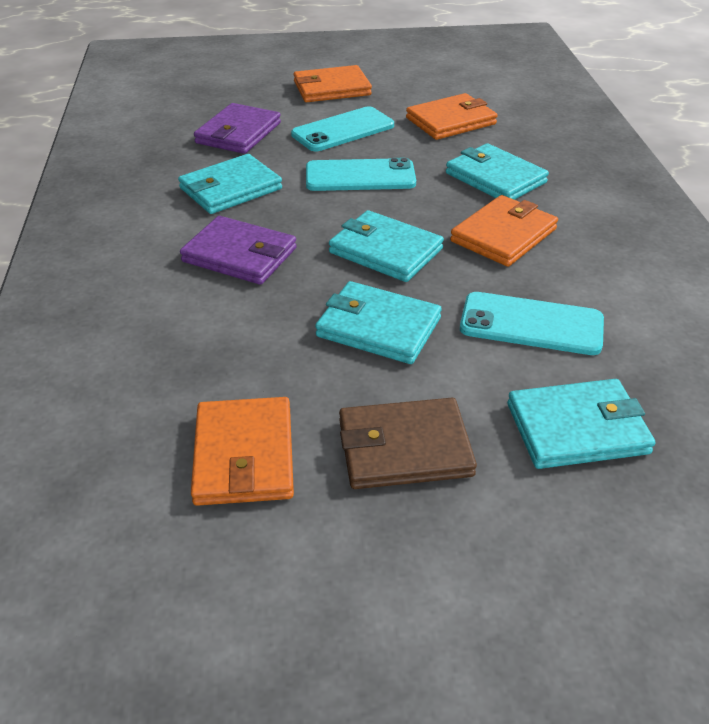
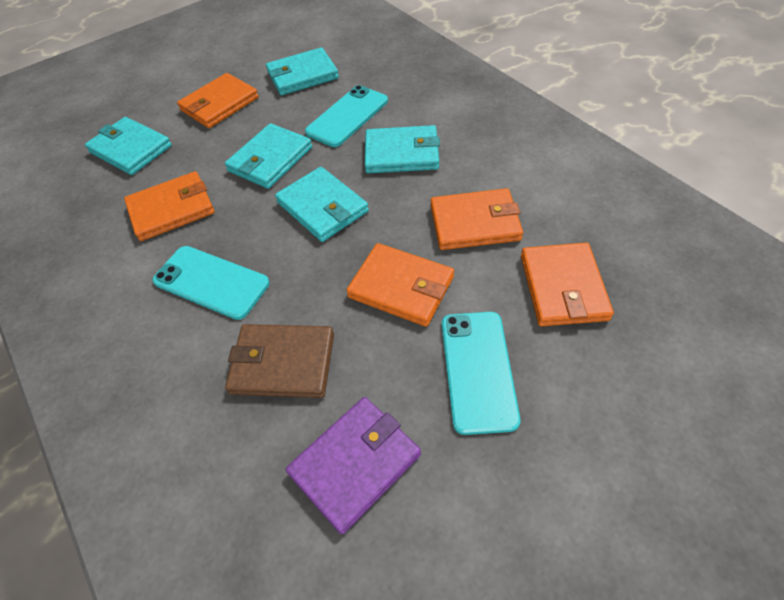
orange wallet: [191,397,294,506] [294,65,372,102] [406,93,498,140] [450,195,558,267] = 4 -> [124,171,214,241] [177,73,259,128] [346,243,454,327] [431,188,523,250] [521,242,614,326] = 5
purple wallet: [180,216,297,285] [194,103,281,154] = 2 -> [286,397,421,534] = 1

